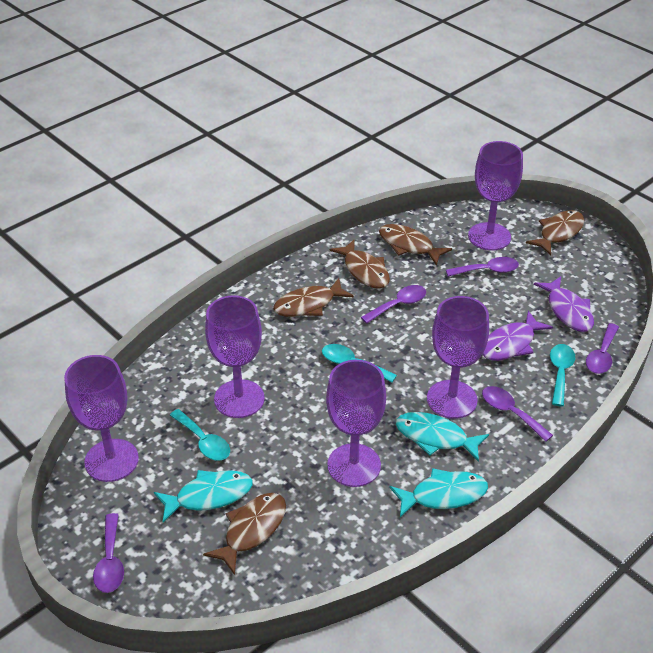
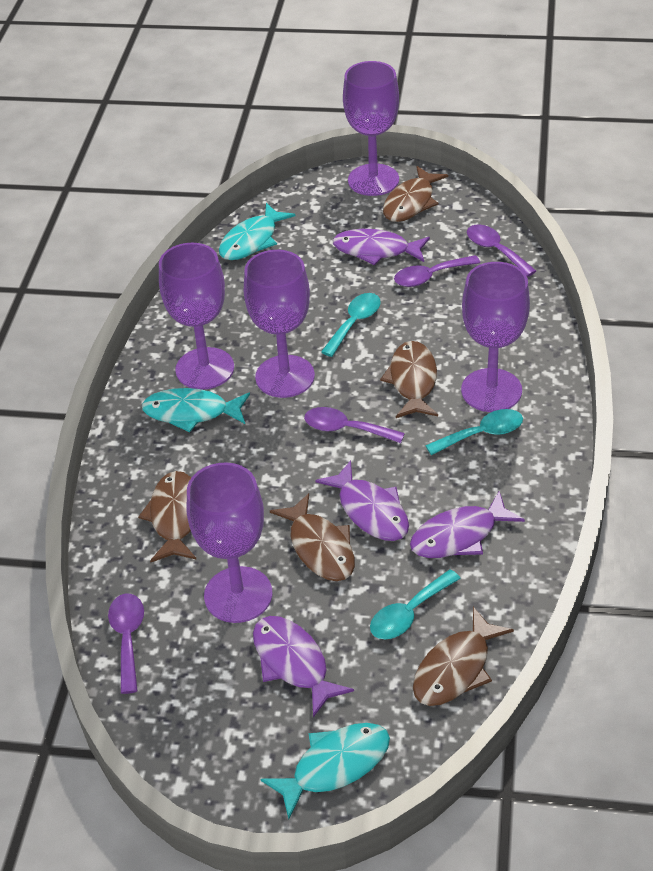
purple fish: [482,311,553,361] [534,277,594,332] = 2 -> [253,616,354,717] [315,460,409,541] [332,229,430,265] [410,491,525,558] = 4
purple spoon: [93,513,124,593] [361,285,426,324] [446,257,519,277] [482,386,553,442] [586,323,619,374] = 5 -> [108,593,144,694] [304,407,405,443] [394,255,480,287] [467,224,536,277] = 4

